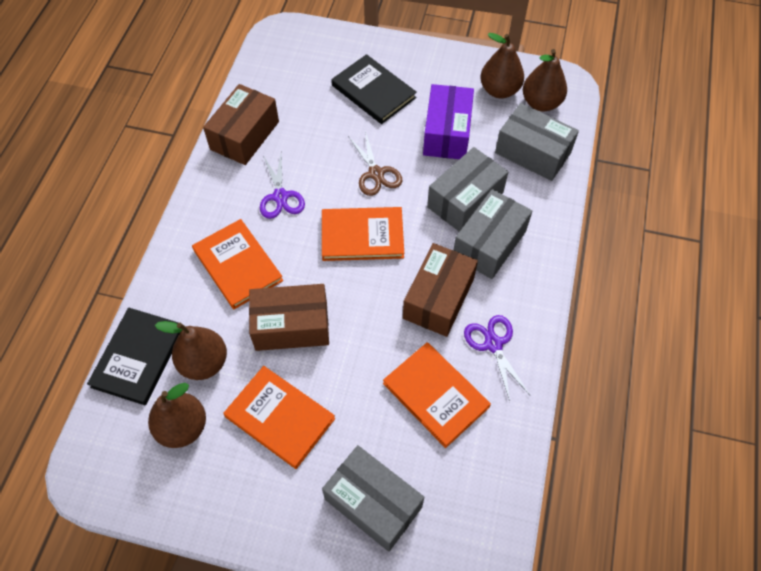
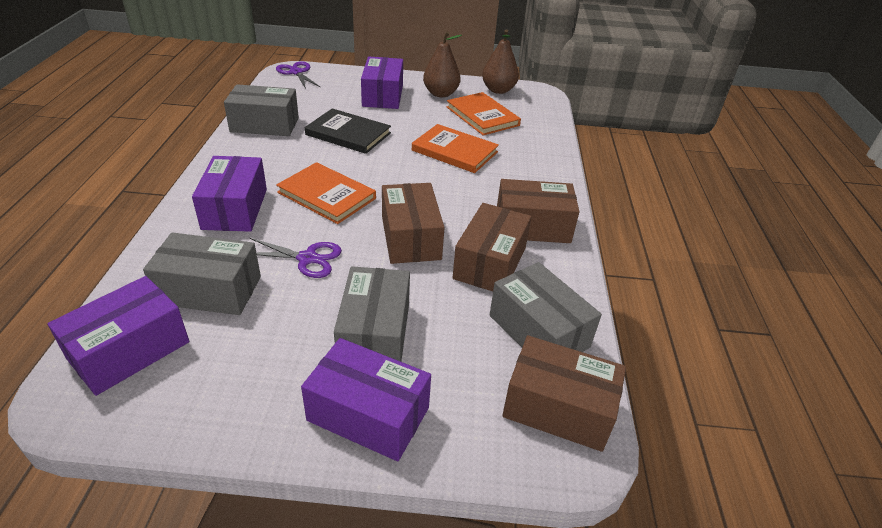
black book: [87,308,181,406] [331,54,417,124] = 2 -> [305,108,391,154] = 1
brown box: [203,84,279,165] [249,284,329,351] [403,243,478,337] = 3 -> [382,183,445,264] [453,203,532,291] [497,179,580,243] [502,335,626,452] = 4
brown pear: [148,383,206,448] [155,321,227,380] [480,33,524,98] [523,49,567,111] = 4 -> [423,31,462,97] [482,29,519,94] = 2
brown scissors: [348,131,402,196] = 1 -> none = 0
orange book: [192,219,283,309] [223,366,335,469] [322,207,404,261] [383,342,491,448] = 4 -> [276,162,376,224] [412,124,499,173] [447,92,521,135] = 3
purple box: [423,84,474,159] = 1 -> [47,276,189,396] [192,156,267,232] [301,338,431,461] [361,56,403,109] = 4

